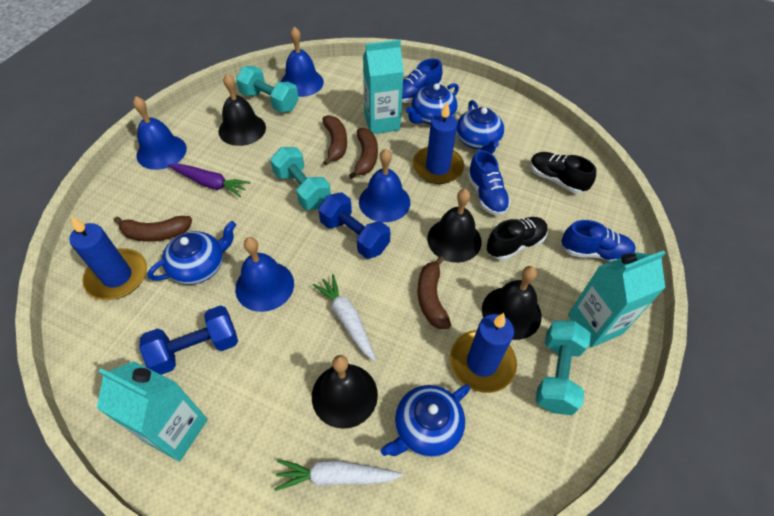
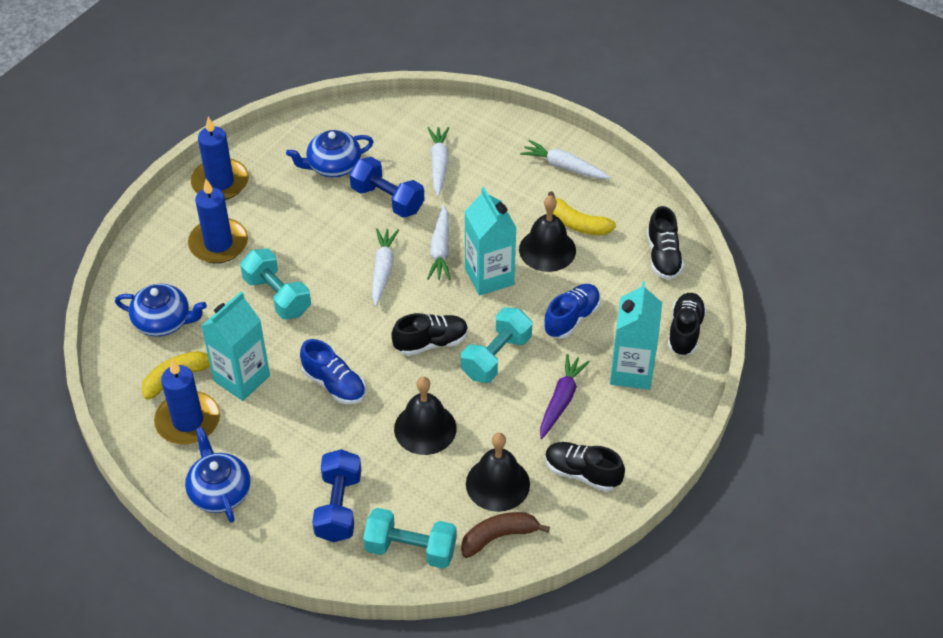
black bell: [218,74,266,146] [312,355,378,429] [427,189,482,263] [482,266,542,340] = 4 -> [394,377,457,455] [466,433,530,512] [519,196,576,272] = 3
black shoe: [486,217,548,260] [530,152,596,194] = 2 -> [392,313,468,356] [545,442,625,491] [647,206,684,280] [668,293,706,356] = 4
blue bell: [133,96,187,170] [235,237,294,312] [281,27,324,97] [359,149,410,222] = 4 -> none = 0
blue shoe: [402,59,443,103] [468,150,511,215] [561,220,636,261] = 3 -> [300,339,366,404] [544,284,601,339] = 2
blue teapot: [148,221,236,285] [381,384,470,457] [406,83,459,125] [456,100,504,154] = 4 -> [115,284,207,337] [185,427,251,523] [286,130,374,177] = 3
brown banana: [114,216,192,242] [322,115,347,166] [349,128,378,179] [417,256,451,329] = 4 -> [461,512,550,558] = 1
white carrot: [274,459,403,491] [313,274,376,361] = 2 -> [372,228,399,306] [427,205,451,280] [428,127,449,196] [520,140,611,179] = 4
yellow banana: none = 0 -> [142,351,210,400] [548,191,616,235] = 2

